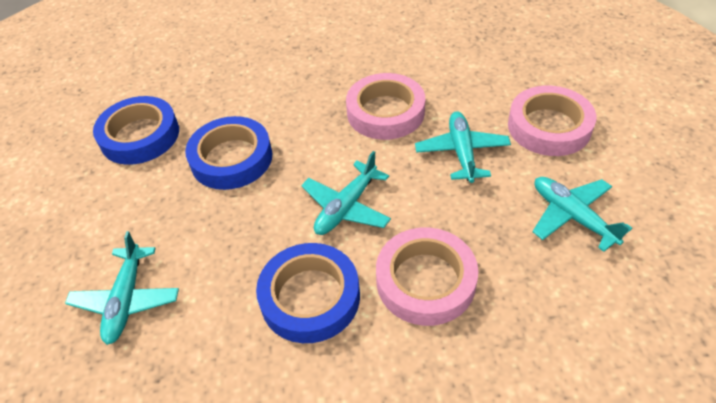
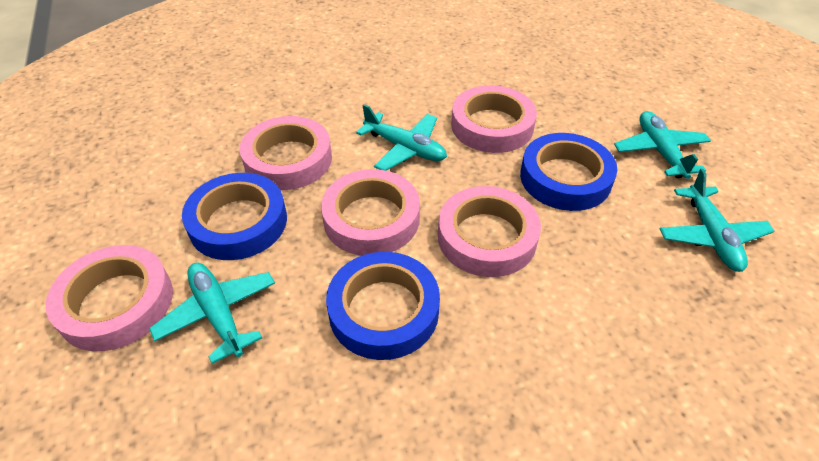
pink tape: [346,73,425,140] [376,227,478,326] [508,86,596,156] = 3 -> [46,245,173,351] [240,116,332,190] [321,169,420,256] [438,186,541,277] [451,85,537,153] = 5

